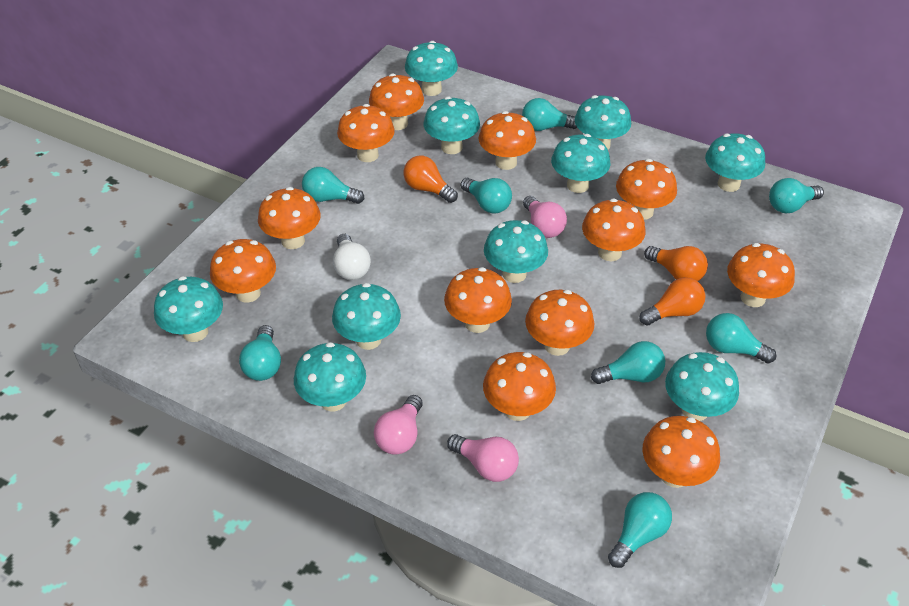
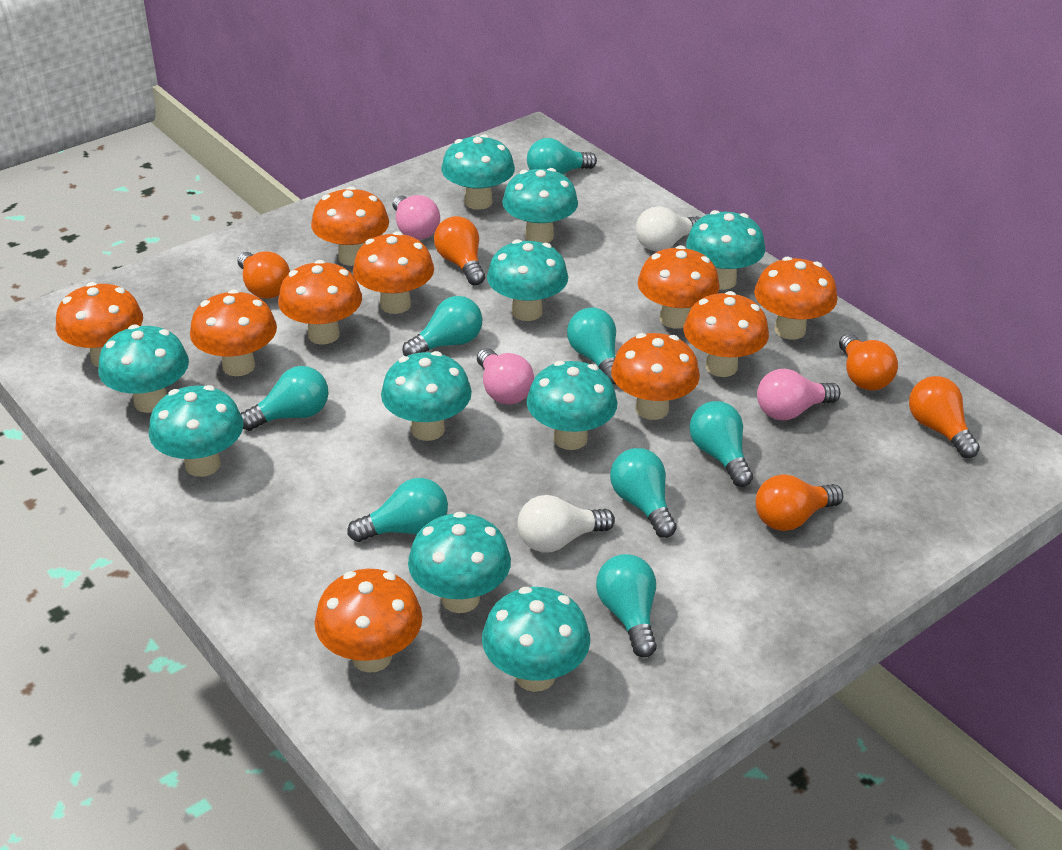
orange light bulb: [404,156,458,203] [639,277,706,326] [644,246,708,281] = 3 -> [238,251,290,299] [434,216,485,285] [756,474,843,531] [839,334,898,391] [909,376,980,458] = 5
orange mushroom: [210,239,276,303] [258,187,321,249] [337,104,395,162] [369,74,424,130] [444,267,512,333] [478,111,536,170] [483,352,556,421] [525,290,594,356] [582,198,646,261] [616,159,677,220] [642,416,720,488] [727,243,795,307] = 12 -> [56,282,143,367] [190,289,277,376] [278,260,362,345] [311,186,389,266] [314,569,422,673] [353,231,434,314] [611,333,700,420] [638,245,719,328] [683,291,769,377] [754,257,837,340] = 10
white light bulb: [333,234,371,280] = 1 -> [518,495,615,553] [636,206,700,251] = 2

